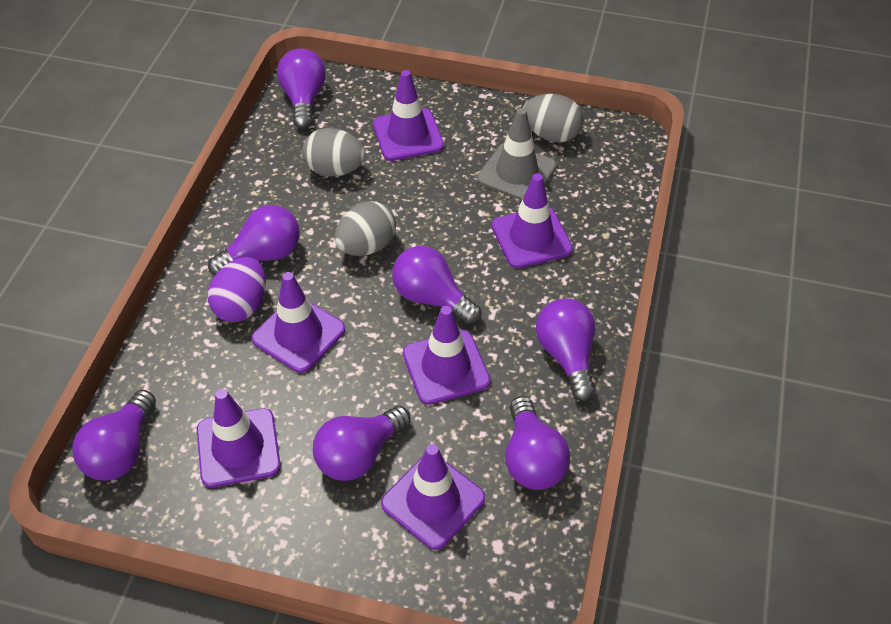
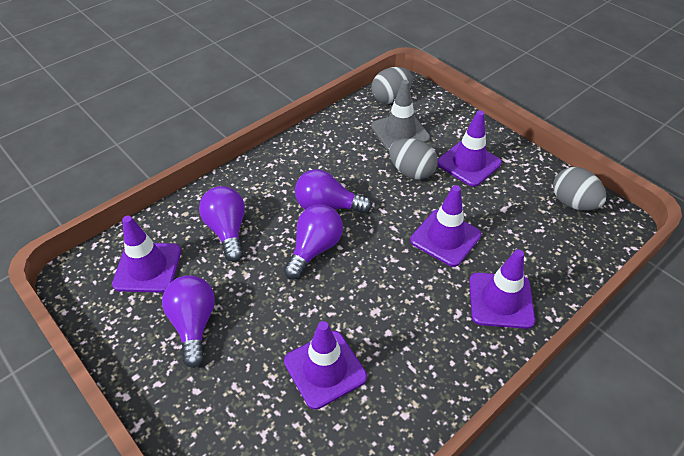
purple egg: [208,257,266,322] = 1 -> none = 0
purple light bulb: [72,390,156,481] [208,205,300,275] [277,48,326,129] [313,406,411,481] [392,246,481,325] [505,396,570,490] [536,298,595,402] = 7 -> [162,275,215,368] [199,186,245,262] [284,204,343,279] [295,169,372,213] = 4
purple traffic cone: [197,389,281,488] [252,272,345,373] [373,70,444,161] [381,444,485,550] [403,306,490,405] [492,173,573,268] = 6 -> [112,216,181,293] [284,321,367,410] [410,185,481,267] [437,110,502,187] [469,249,535,329] = 5

